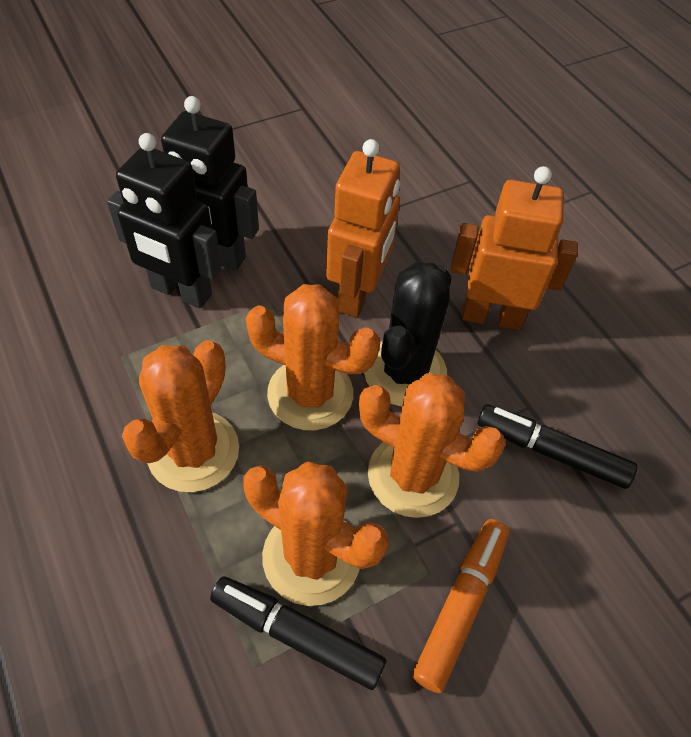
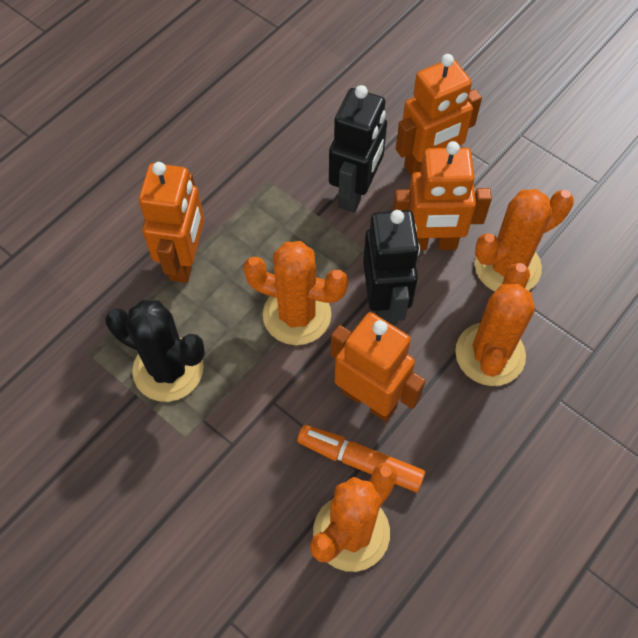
black marker: [210,576,386,690] [477,404,637,489] = 2 -> none = 0
orange robot: [326,139,400,318] [451,166,578,330] = 2 -> [139,162,204,283] [331,312,425,422] [393,141,492,250] [396,54,482,176] = 4

